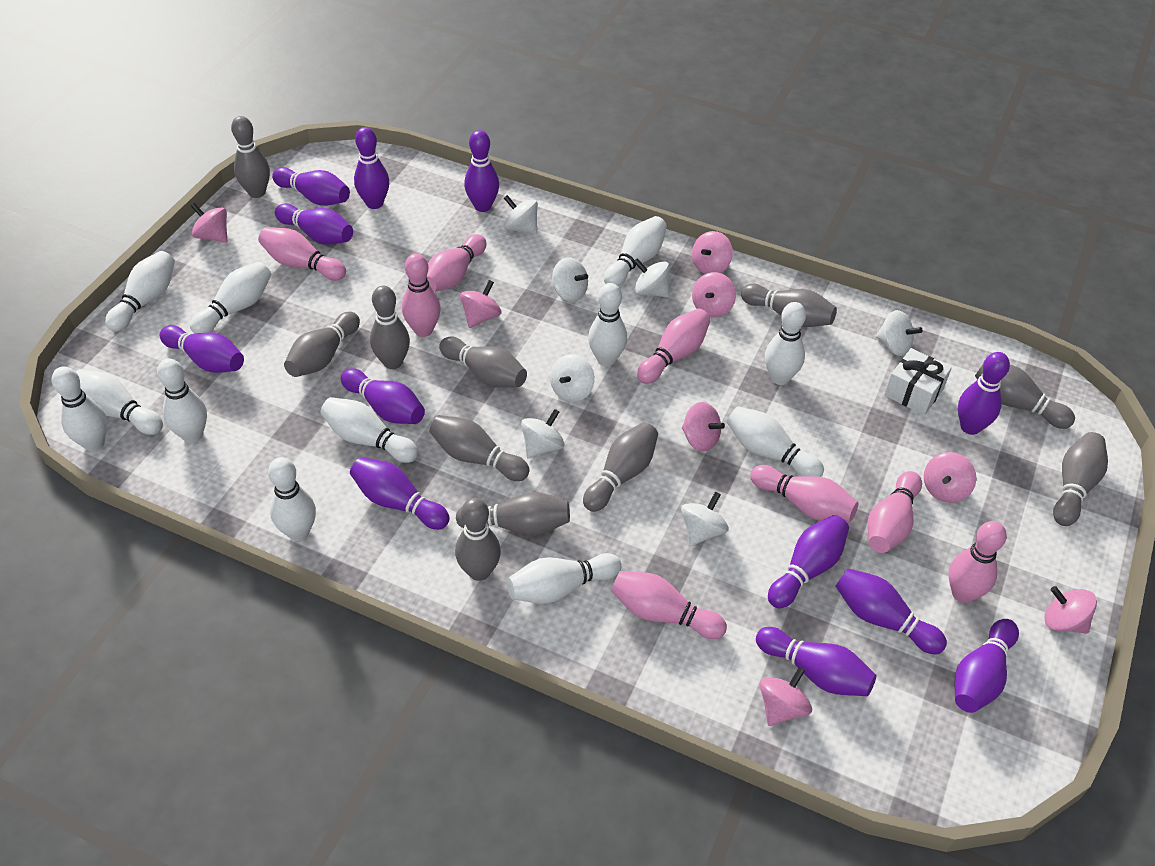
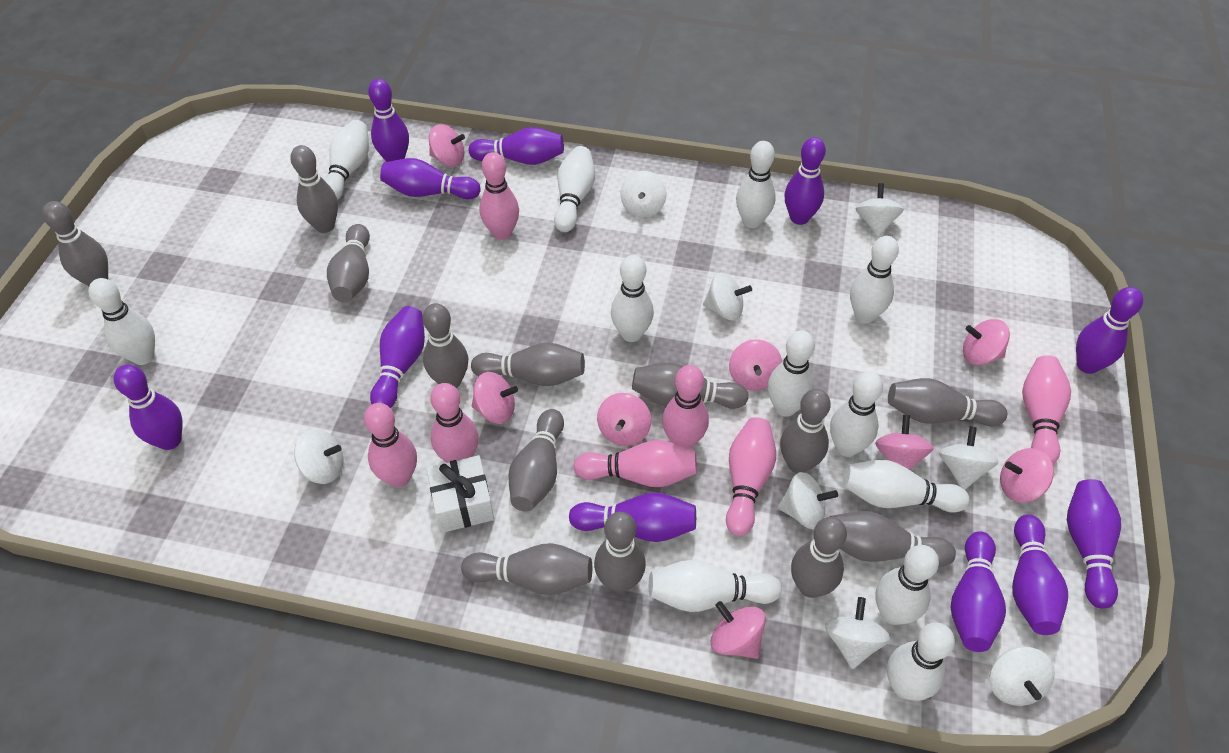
grey bowling pin: [231,116,270,198] [284,312,360,377] [370,286,410,369] [429,415,530,481] [439,337,527,388] [455,498,501,581] [456,492,570,536] [583,422,658,512] [741,284,837,327] [975,363,1075,429] [1053,432,1108,526] = 11 -> [42,201,108,286] [290,145,338,233] [327,224,370,302] [422,303,468,388] [461,543,592,595] [471,342,585,386] [508,409,564,512] [594,512,646,593] [632,362,748,409] [780,389,831,473] [791,517,847,598] [829,511,956,567] [888,378,1007,426] = 13
pink bowling pin: [258,227,346,281] [402,253,441,337] [427,234,486,292] [611,571,727,639] [637,309,711,384] [750,465,858,521] [867,471,922,553] [948,521,1007,603] = 8 -> [364,403,417,487] [430,383,479,463] [479,152,519,240] [573,440,697,487] [662,365,709,449] [726,417,776,536] [1022,355,1071,464] = 7
purple bowling pin: [160,325,244,373] [272,167,350,206] [275,203,353,245] [341,368,425,424] [350,457,450,530] [354,127,389,209] [464,130,499,212] [756,627,876,696] [768,515,849,608] [835,568,947,654] [955,619,1019,713] [958,352,1010,435] = 12 -> [114,365,183,450] [368,79,409,162] [370,306,425,408] [380,158,481,199] [469,127,564,165] [569,492,696,542] [785,137,826,225] [951,531,1006,652] [1012,514,1068,635] [1067,479,1121,609] [1076,287,1143,374] = 11
white spinning top: [504,195,538,234] [521,409,565,459] [550,354,595,402] [552,257,588,302] [634,258,670,297] [681,492,729,546] [876,310,923,356] = 7 -> [294,429,343,484] [621,171,666,217] [703,272,752,321] [778,472,838,530] [825,597,890,669] [856,183,904,237] [939,426,998,490] [990,646,1055,706] = 8

